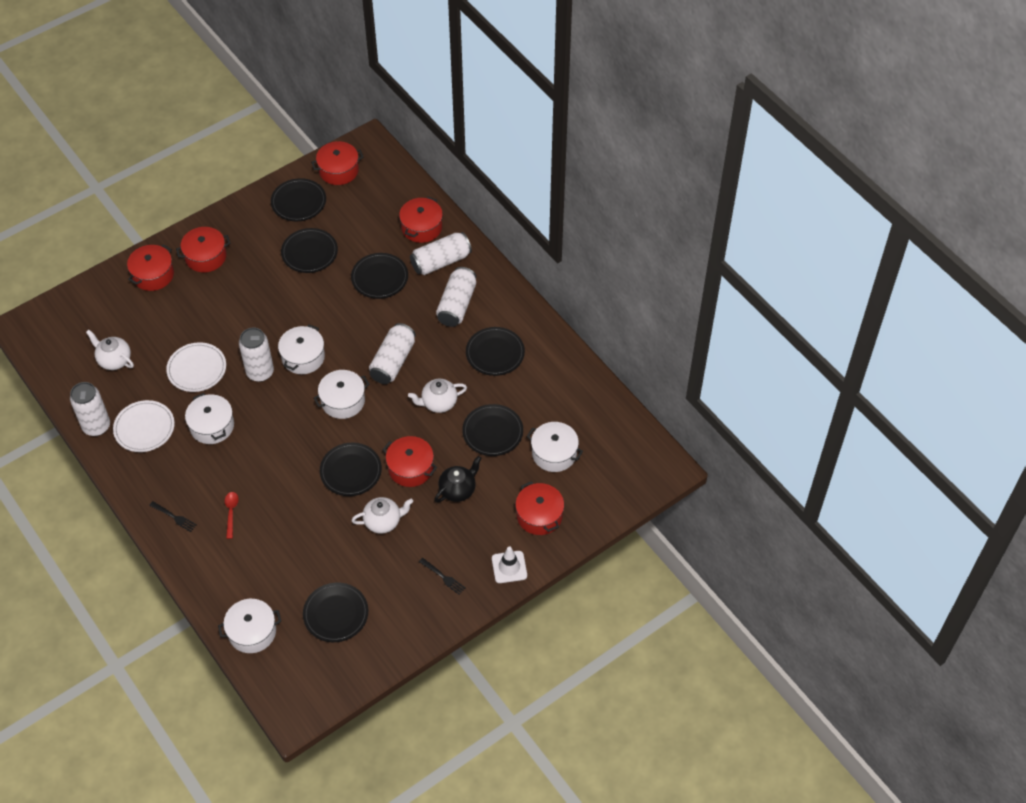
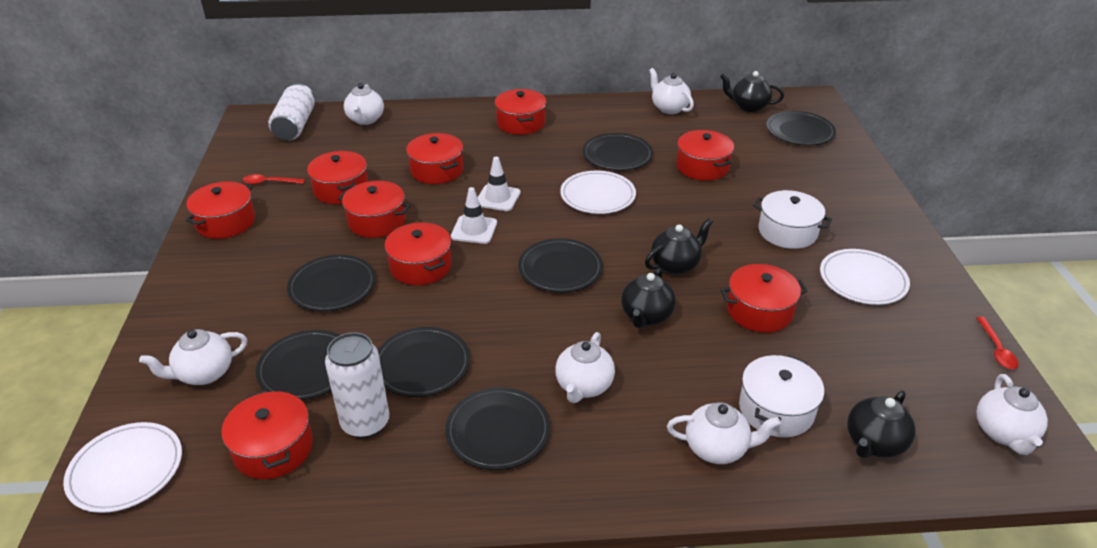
black fork: [149,501,197,532] [419,558,465,595] = 2 -> none = 0
black teapot: [434,456,482,503] = 1 -> [621,268,676,328] [645,218,713,275] [720,71,784,112] [847,391,916,458] = 4
red pot: [127,244,174,291] [176,227,230,272] [311,141,364,185] [383,436,437,487] [399,197,443,243] [515,481,564,535] = 6 -> [186,182,255,239] [221,390,313,479] [307,151,368,204] [338,181,411,238] [385,222,452,285] [406,133,463,184] [495,89,547,135] [676,130,734,181] [720,264,808,333] = 9
red spoon: [225,492,239,539] = 1 -> [243,174,305,185] [977,317,1018,369] = 2
white can: [70,382,110,436] [239,327,274,382] [369,323,416,384] [410,232,472,275] [436,267,476,327] = 5 -> [269,84,315,140] [325,332,389,438] = 2
white plate: [113,400,175,452] [166,342,226,392] = 2 -> [63,422,182,513] [560,171,636,214] [820,249,910,305] = 3
white pot: [185,393,234,444] [218,599,281,653] [278,325,325,374] [314,370,370,419] [527,422,583,472] = 5 -> [739,355,824,438] [753,190,832,249] = 2
white teapot: [86,330,134,370] [351,497,413,534] [408,379,467,413] = 3 -> [139,329,247,385] [344,83,384,125] [555,332,615,403] [649,68,694,114] [667,402,781,464] [976,374,1048,455] = 6
white traffic cone: [492,547,527,583] = 1 -> [451,187,497,244] [478,157,520,211] = 2

